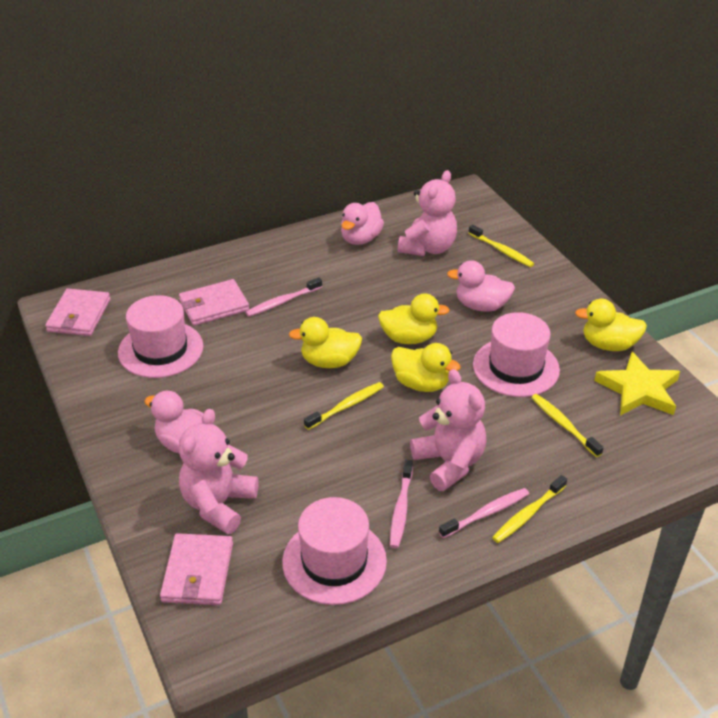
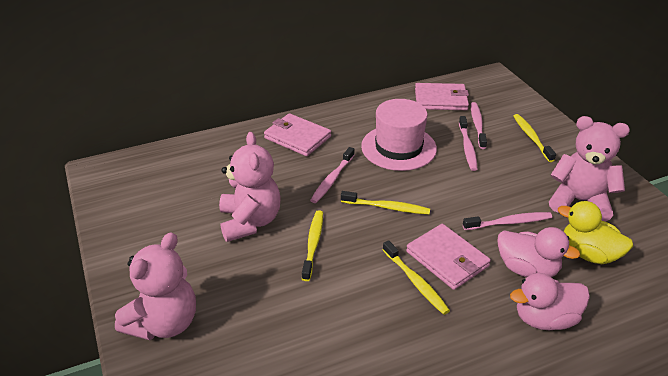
pink duck: [144,391,204,453] [341,202,384,245] [447,260,515,312] = 3 -> [497,227,580,277] [510,273,590,330] = 2
pink hat: [118,295,203,378] [282,497,387,605] [473,312,560,397] = 3 -> [361,99,437,171] = 1
pink toothbrush: [245,277,322,317] [390,459,413,548] [439,488,529,538] = 3 -> [310,147,354,203] [459,116,477,171] [463,212,552,230] [471,102,487,149] = 4
yellow duck: [289,317,362,368] [378,293,450,344] [391,343,461,392] [575,299,647,351] = 4 -> [558,201,633,264] = 1
yellow star: [594,352,680,415] = 1 -> none = 0

